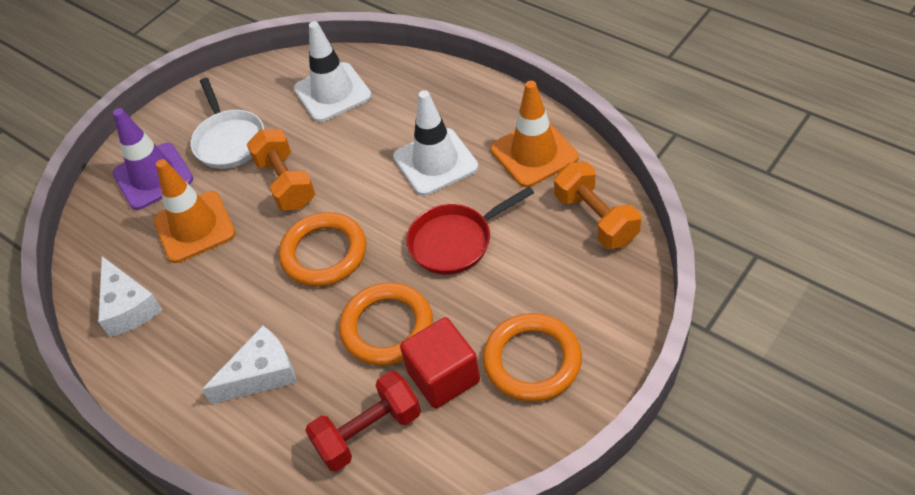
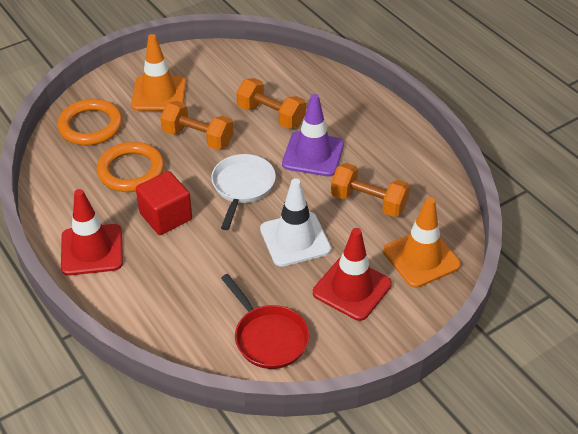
orange dumbbell: [247,129,315,210] [554,162,641,249] = 2 -> [160,101,234,150] [236,78,306,129] [331,163,410,217] = 3
orange ring: [279,212,366,287] [339,282,433,366] [483,313,582,402] = 3 -> [57,99,123,145] [96,142,165,192] = 2
red dumbbell: [305,371,421,472] = 1 -> none = 0
red traffic cone: none = 0 -> [61,189,123,276] [313,228,392,321] = 2
white cheese: [98,256,163,337] [202,326,297,404] = 2 -> none = 0
white traffic cone: [294,21,372,122] [393,90,478,196] = 2 -> [260,178,331,267] = 1

